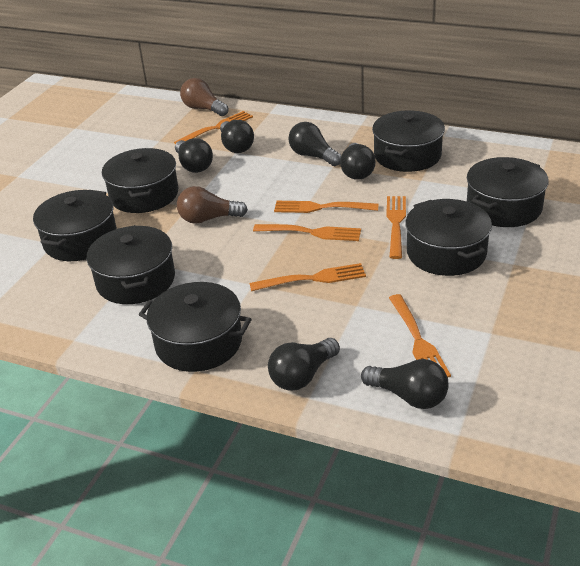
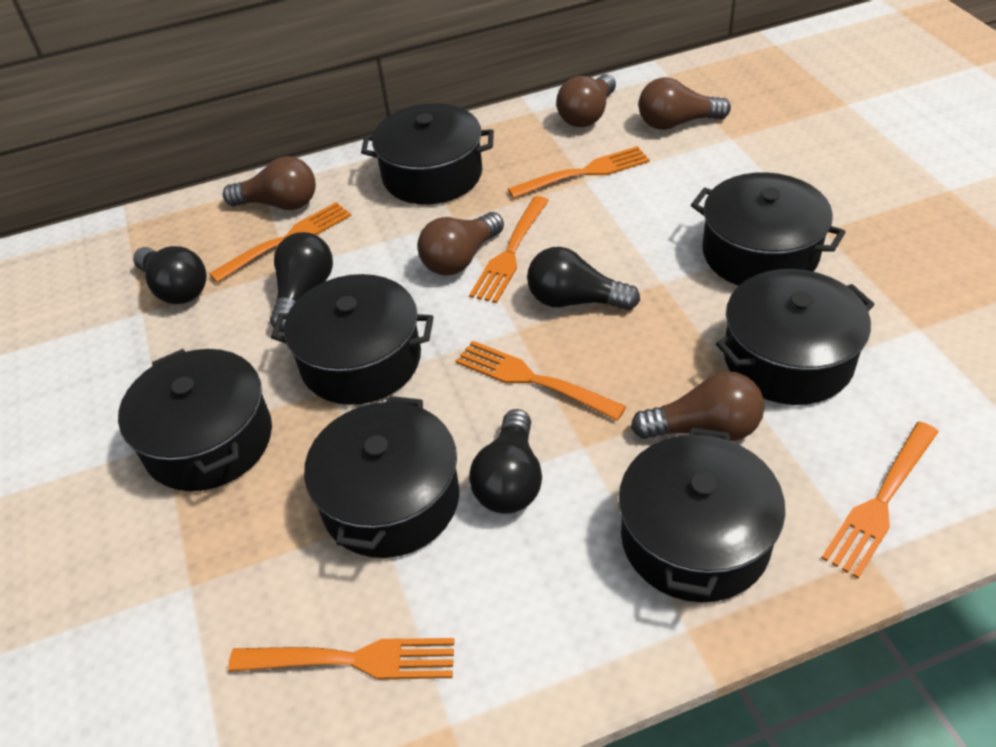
black light bulb: [175,138,213,173] [220,120,254,153] [268,338,340,391] [289,122,341,166] [340,143,376,180] [361,359,448,409] = 6 -> [133,246,207,304] [270,232,333,332] [469,409,542,514] [527,247,640,310] = 4
brown light bulb: [177,186,248,224] [180,78,228,116] = 2 -> [223,156,316,210] [417,212,504,275] [556,74,616,127] [631,371,764,441] [639,77,731,130] = 5

